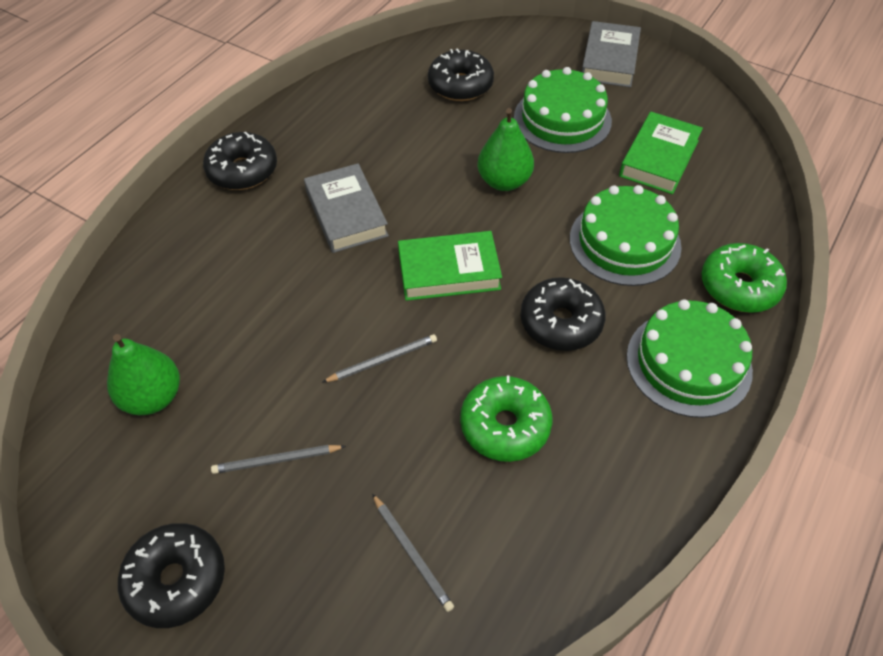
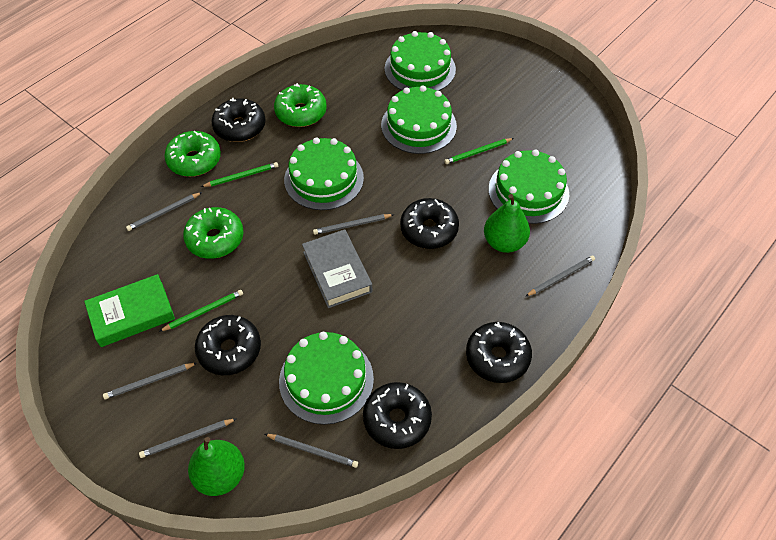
black donut: [118,523,225,628] [203,131,277,190] [428,49,494,101] [521,277,606,351] = 4 -> [195,315,261,375] [211,98,266,142] [363,382,432,449] [400,198,459,249] [466,322,532,383] = 5
green book: [398,231,502,301] [619,112,703,194] = 2 -> [84,274,175,347] = 1
green cake: [514,67,612,153] [570,185,682,286] [627,299,753,418] = 3 -> [279,332,374,425] [284,137,364,210] [381,86,457,154] [385,31,456,91] [488,150,569,224] = 5
green donut: [460,376,553,462] [701,243,787,313] = 2 -> [164,131,221,177] [183,207,244,259] [274,83,327,127] = 3
green pencil: none = 0 -> [159,290,243,332] [201,162,278,187] [444,138,514,164] = 3
grey book: [304,164,389,253] [582,21,641,87] = 2 -> [302,229,372,308] = 1
grey pencil: [211,445,346,474] [323,334,437,382] [372,494,454,612] = 3 -> [103,363,197,399] [126,192,202,231] [139,419,236,458] [265,434,358,468] [313,214,394,235] [526,256,595,296] = 6

